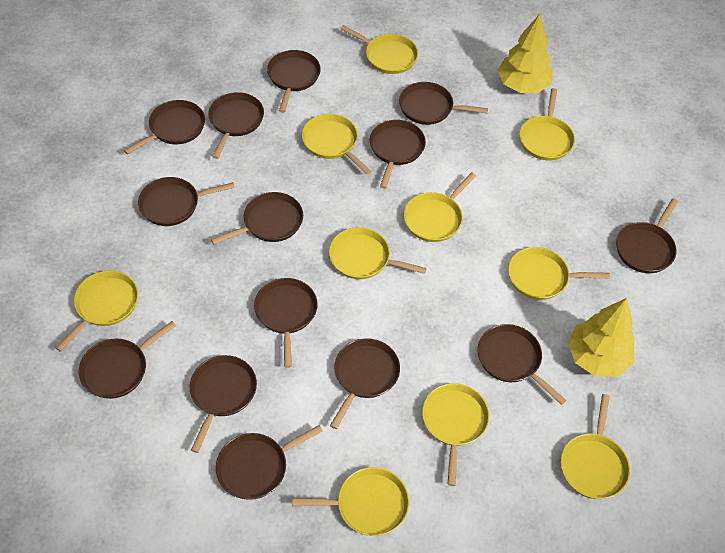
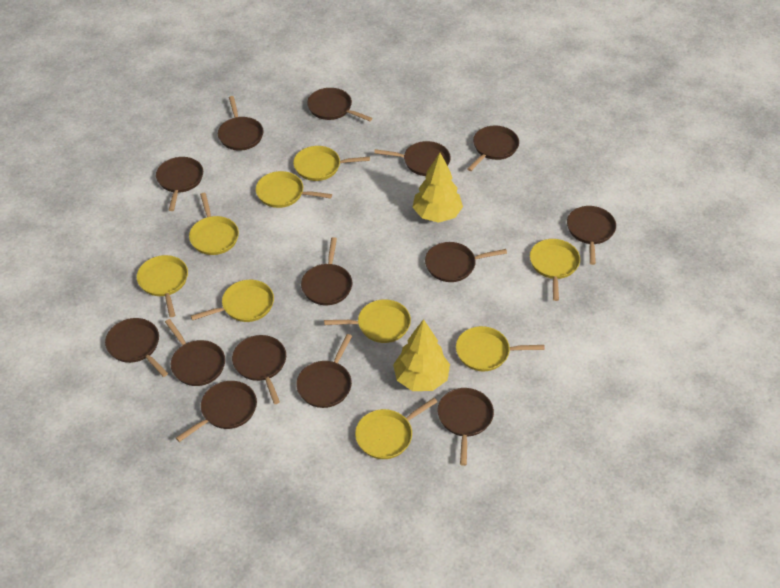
yellow pan: [56,270,138,352] [292,467,409,536] [302,114,371,175] [329,227,427,279] [340,25,418,74] [404,172,476,242] [422,383,490,486] [508,247,610,300] [519,88,575,160] [561,394,630,499] = 10 -> [137,255,188,317] [189,193,239,255] [191,280,274,322] [256,171,332,208] [293,146,370,181] [324,299,411,343] [355,398,437,459] [456,326,545,371] [530,239,580,301] = 9

